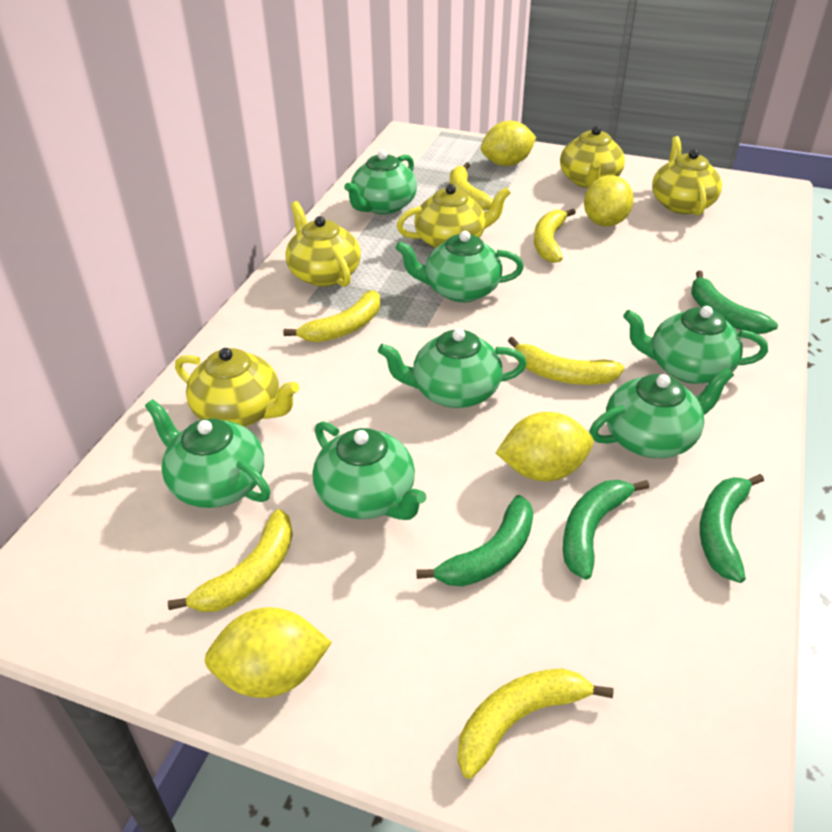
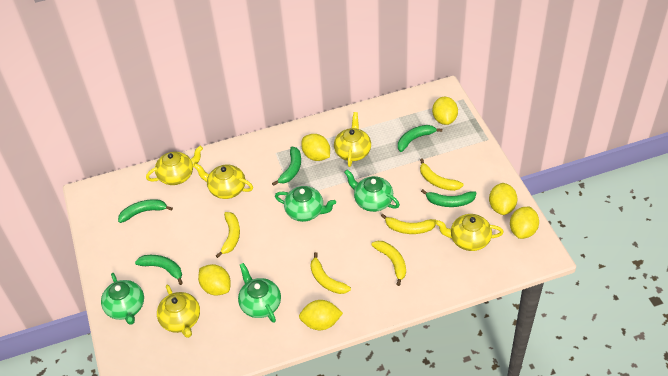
green banana: [416,495,534,586] [563,480,649,580] [691,270,778,334] [700,474,764,583] = 4 -> [118,199,173,223] [135,255,183,285] [272,147,301,186] [398,125,442,152] [421,189,476,207] = 5
green teapot: [145,399,270,508] [313,421,426,520] [344,150,417,215] [378,328,527,408] [395,231,524,303] [589,368,734,458] [623,306,768,384] = 7 -> [101,273,144,325] [238,263,281,323] [275,186,336,222] [344,170,400,212] = 4
yellow banana: [168,509,293,612] [283,290,380,342] [450,162,493,210] [457,668,614,779] [508,337,625,385] [534,209,576,263] = 6 -> [216,212,240,258] [310,252,351,294] [372,241,406,286] [381,214,436,234] [420,158,463,191] = 5
yellow lemon: [205,607,332,698] [481,121,536,166] [496,412,594,481] [584,175,634,227] = 4 -> [198,264,231,296] [299,300,343,330] [301,134,330,161] [432,97,458,125] [489,183,517,215] [510,207,539,239] = 6

